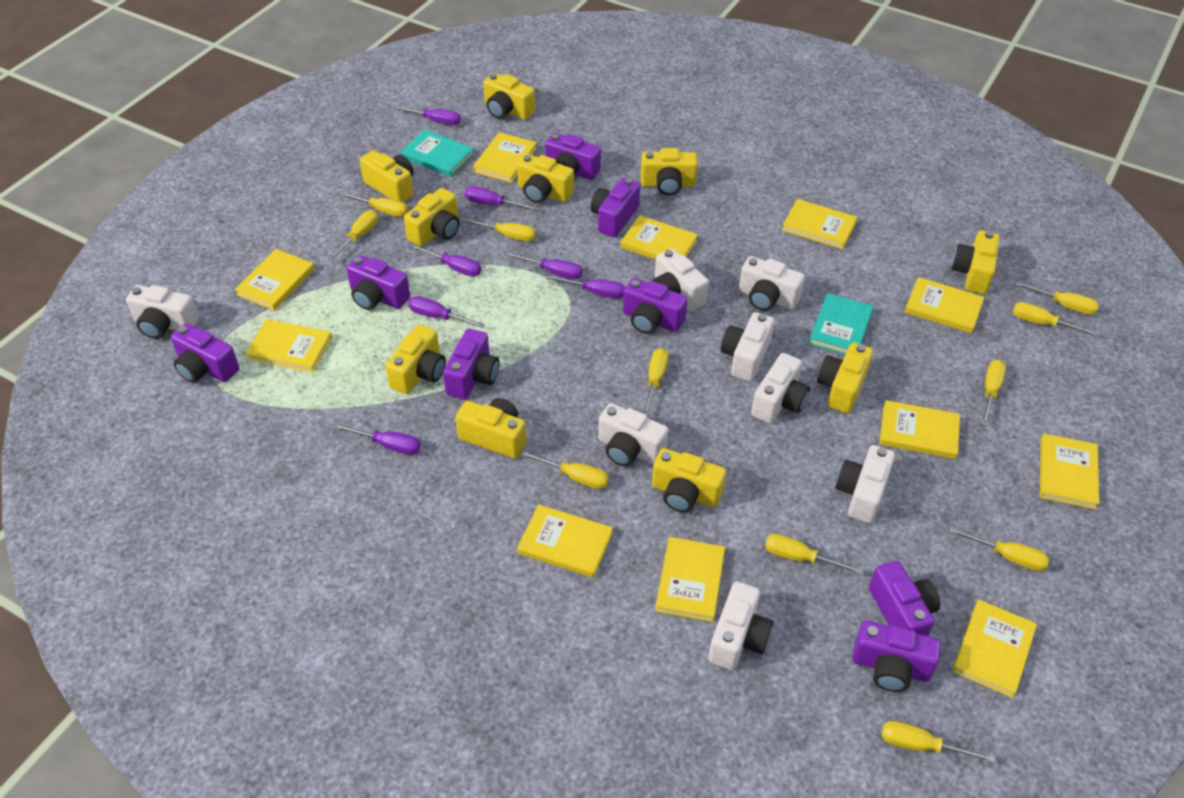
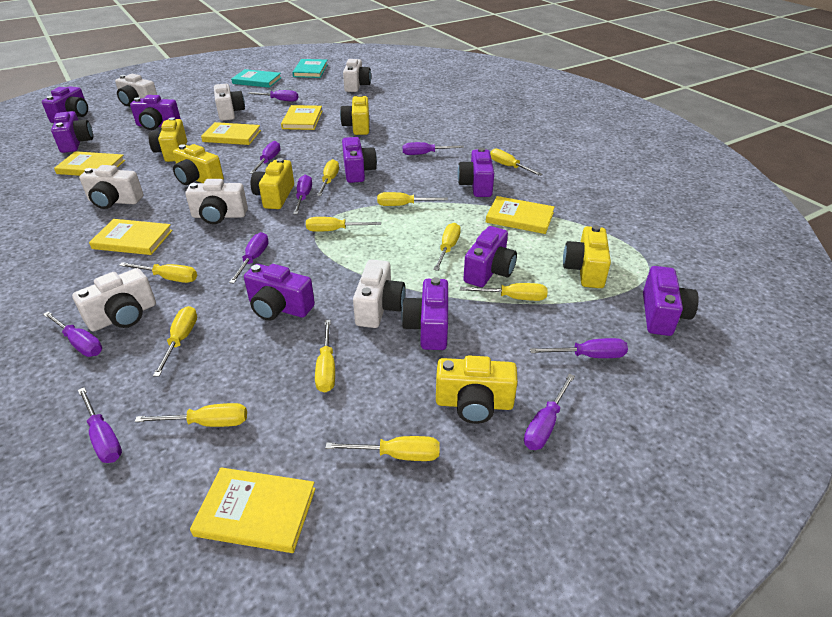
purple camera: [171,323,239,383] [346,255,410,310] [443,329,499,399] [545,133,601,180] [591,178,640,237] [623,278,687,334] [852,620,941,692] [869,561,940,636] = 8 -> [42,86,88,123] [51,111,93,153] [130,95,181,130] [244,264,315,321] [342,137,377,183] [401,277,448,350] [457,148,494,197] [463,226,517,287] [643,266,699,336] = 9
purple screwdriver: [334,424,421,455] [393,106,461,125] [408,296,485,328] [410,244,481,277] [465,186,537,210] [506,252,582,280] [546,275,626,299] = 7 -> [43,311,102,357] [78,387,122,463] [229,232,269,284] [247,90,298,102] [250,141,281,174] [293,175,312,214] [403,142,464,155] [524,374,575,450] [530,338,628,358] = 9
white camera: [126,285,199,339] [598,403,669,466] [652,248,709,311] [709,581,773,670] [721,312,774,381] [739,256,805,311] [751,353,810,424] [836,445,895,523] = 8 -> [72,268,156,332] [79,165,143,209] [115,74,157,106] [185,179,248,224] [214,84,245,121] [343,59,371,92] [353,259,405,328] = 7
yellow book: [235,249,315,310] [245,319,332,373] [473,132,537,183] [517,504,613,578] [620,215,698,260] [655,537,725,622] [782,199,857,249] [880,400,960,459] [905,277,984,333] [953,600,1037,698] [1040,434,1099,509] = 11 -> [54,151,125,176] [89,219,172,255] [190,467,316,553] [201,122,261,145] [281,105,322,130] [486,196,555,234] = 6
yellow camera: [360,150,413,202] [385,324,446,394] [404,188,459,247] [455,398,526,459] [483,73,535,120] [517,154,574,203] [641,148,698,196] [652,448,726,513] [817,342,873,413] [951,231,1000,294] = 10 -> [148,117,187,162] [173,144,224,185] [251,158,294,209] [340,94,369,135] [436,355,518,424] [563,225,611,288] = 6

